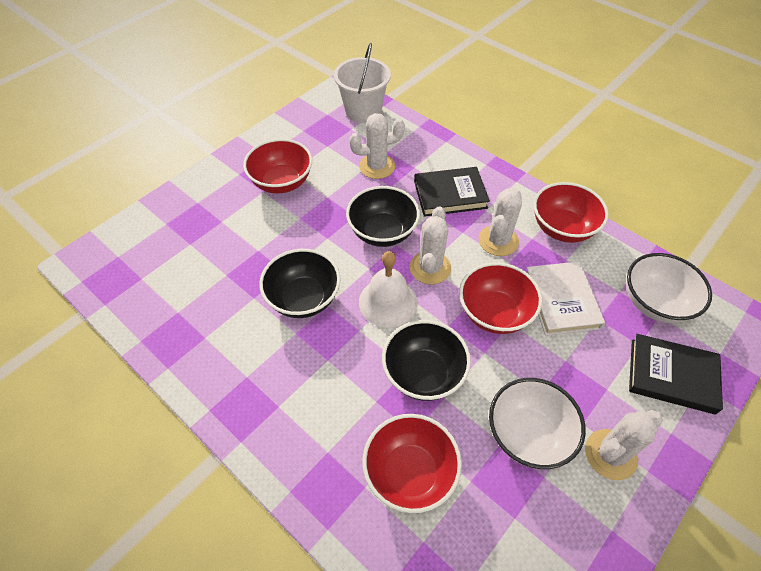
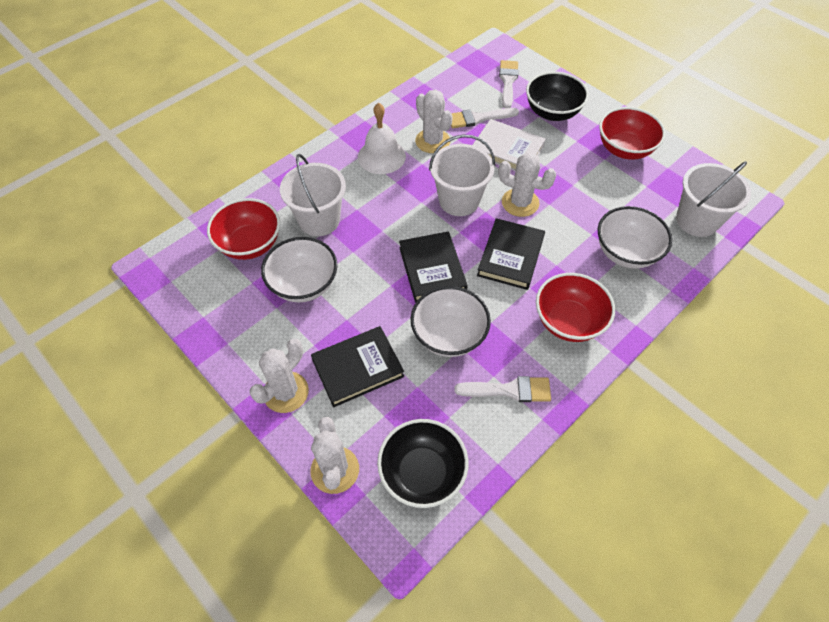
black book: [414,167,490,217] [629,334,723,414] = 2 -> [311,326,404,407] [399,231,468,302] [477,218,545,290] = 3
black bowl: [259,249,341,318] [346,186,420,247] [382,320,471,401] = 3 -> [377,419,469,508] [526,72,589,121] = 2
red bowl: [243,139,312,194] [362,414,462,513] [459,262,542,334] [533,182,609,243] = 4 -> [207,198,280,260] [536,273,615,342] [599,107,666,160] = 3
white bowl: [489,378,586,469] [627,253,712,323] = 2 -> [261,237,337,302] [410,286,491,357] [598,206,672,269] = 3
white brush: none = 0 -> [451,108,519,128] [454,376,551,402] [499,60,519,108] = 3
white bucket: [334,43,391,123] = 1 -> [280,154,346,236] [429,134,495,216] [676,161,751,237] = 3

